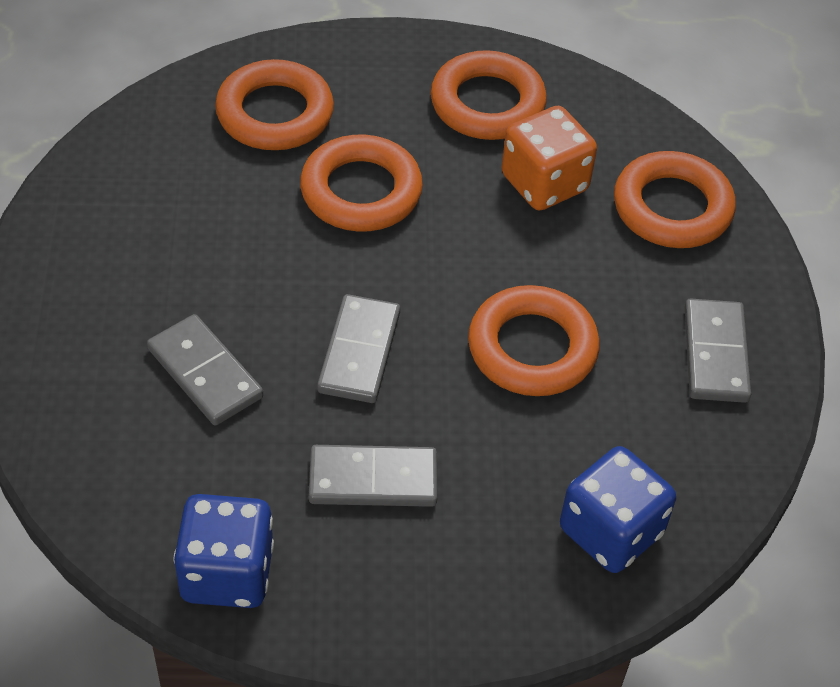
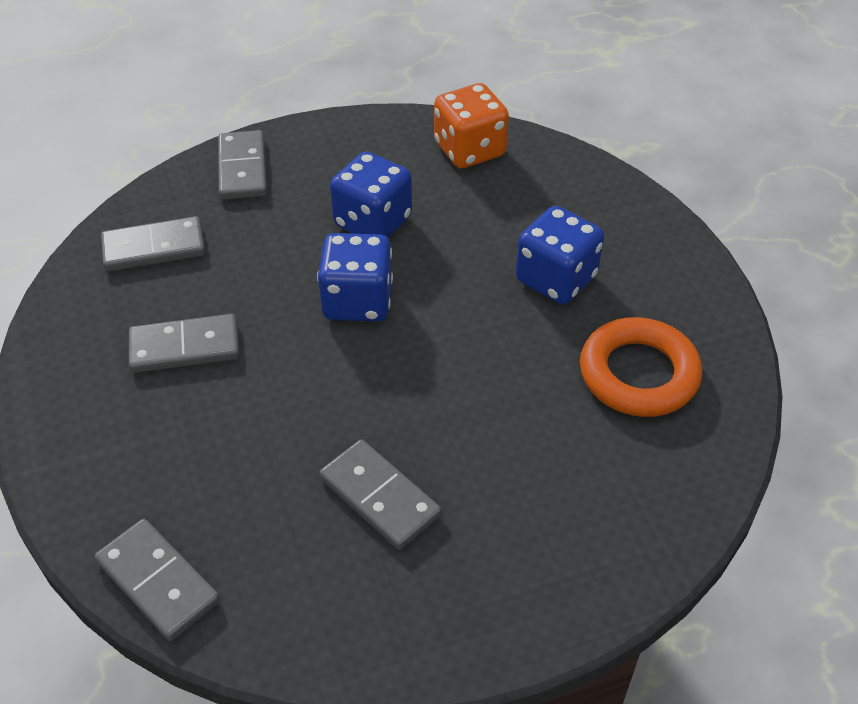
blue dice: [174,494,274,608] [560,446,676,573] = 2 -> [317,233,393,322] [330,151,412,238] [516,206,604,304] = 3
grey domino: [147,314,263,425] [309,445,437,507] [317,294,400,403] [685,299,751,403] = 4 -> [95,519,220,641] [101,216,205,271] [129,314,240,373] [218,130,267,200] [319,439,441,550] = 5
orange ring: [215,59,334,150] [300,135,423,232] [431,50,547,140] [468,285,600,396] [614,151,736,248] = 5 -> [580,317,702,417] = 1

